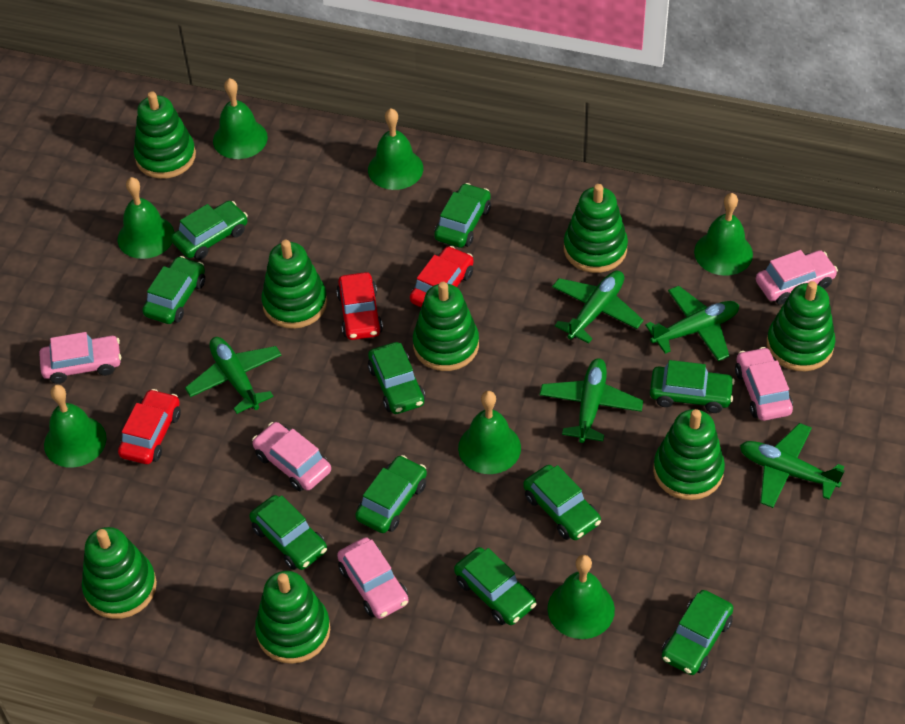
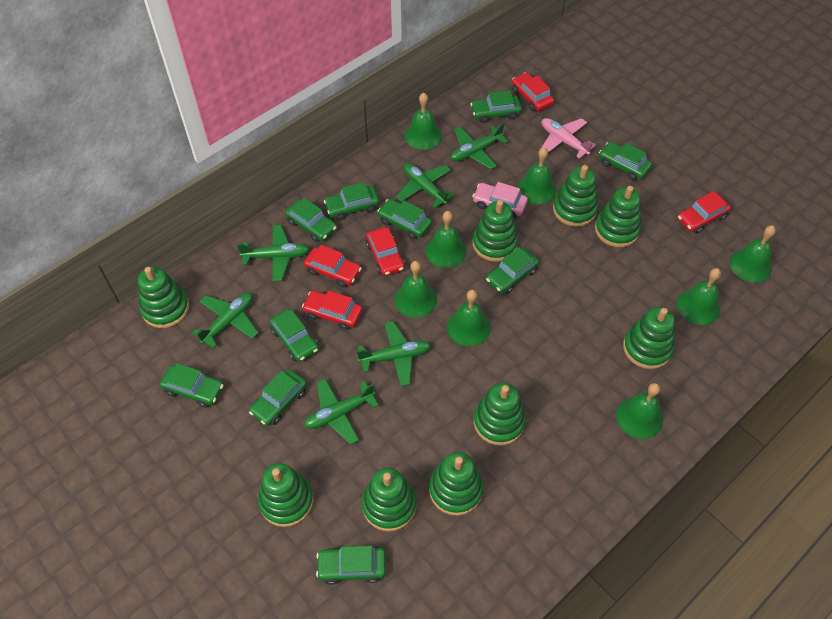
green bell: [44,385,106,468] [118,177,175,259] [213,78,268,159] [368,108,423,190] [458,391,521,474] [548,555,615,639] [694,193,753,276] = 7 -> [394,261,437,318] [405,93,442,150] [425,211,467,268] [447,290,491,346] [517,147,556,204] [616,383,663,439] [677,268,721,325] [729,225,776,283] = 8
green plane: [185,337,282,414] [540,358,644,443] [552,271,644,343] [645,286,739,361] [740,423,845,508] = 5 -> [192,293,258,349] [237,225,310,281] [304,379,379,445] [357,321,431,386] [396,163,455,208] [451,123,508,170] = 6
green stacking toy: [82,527,157,619] [134,91,196,179] [255,571,330,664] [261,240,327,329] [413,282,479,371] [564,184,628,273] [653,409,725,500] [767,281,835,371] = 8 -> [138,267,189,328] [258,463,314,527] [362,468,417,532] [429,452,483,516] [472,200,518,262] [474,382,526,446] [553,165,598,227] [595,186,641,247] [623,307,675,369] = 9
pink car: [39,332,121,384] [252,422,331,491] [337,537,409,619] [735,347,793,421] [756,250,838,305] = 5 -> [472,182,528,218] = 1
pink plane: none = 0 -> [541,118,596,159] = 1
red car: [118,389,181,464] [336,272,383,340] [410,246,474,307] = 3 -> [302,291,362,330] [304,245,362,287] [366,227,405,276] [512,73,554,111] [678,191,731,234] = 5

